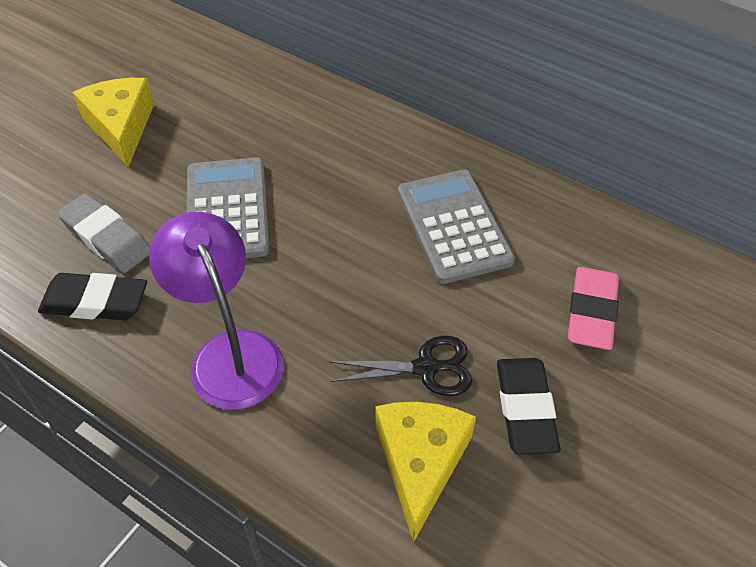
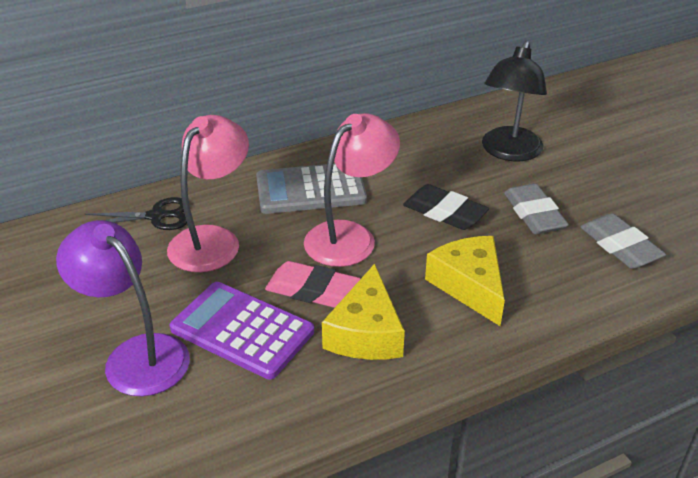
black eraser: [38,273,147,320] [497,358,560,455] = 2 -> [403,184,489,230] = 1
black lamp: none = 0 -> [482,41,547,161] = 1
grey calculator: [187,157,270,258] [398,170,515,284] = 2 -> [256,164,367,214] = 1
grey eraser: [58,193,150,273] = 1 -> [504,184,569,234] [580,213,666,269] = 2
pink lamp: none = 0 -> [167,115,249,272] [304,113,400,267] = 2
purple calculator: none = 0 -> [170,282,314,379] = 1

